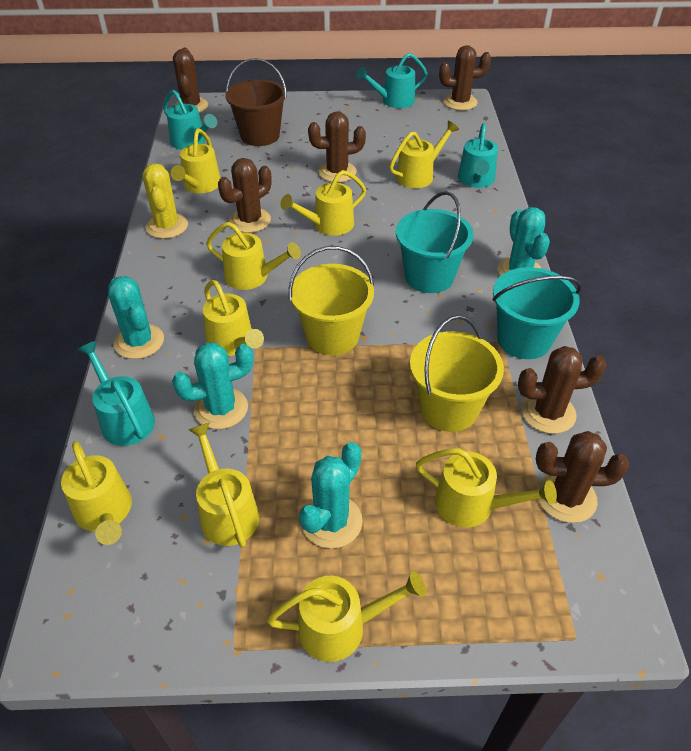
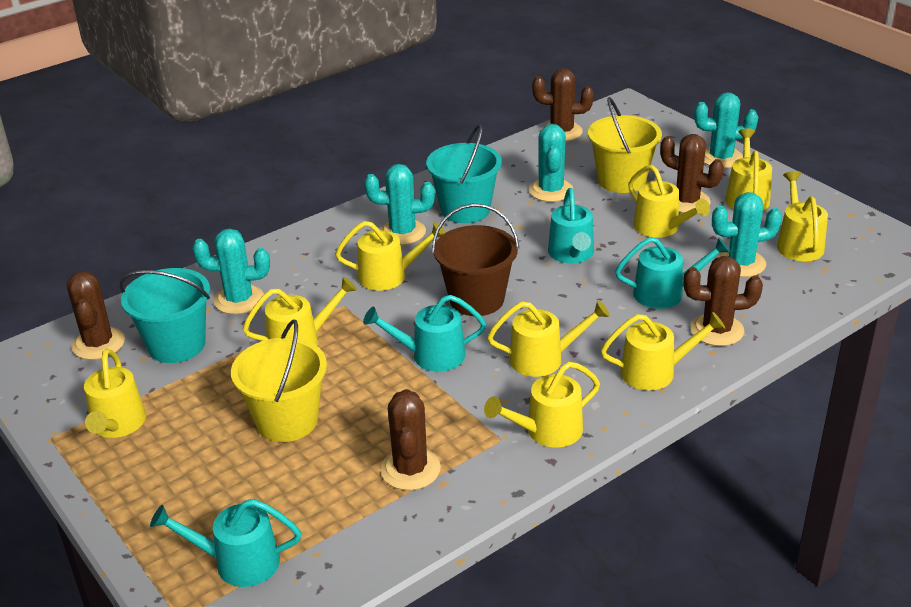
brown cactus: [173,48,208,113] [218,158,272,233] [308,111,366,183] [439,45,491,110] [518,346,607,434] [536,431,630,523] = 6 -> [67,271,125,360] [380,389,441,490] [532,68,594,141] [660,134,724,213] [683,256,763,346] = 5
turquoise cactus: [108,276,164,359] [172,342,253,429] [299,442,363,548] [498,207,550,276] = 4 -> [192,229,270,314] [364,164,435,245] [529,124,573,202] [694,92,758,168] [712,192,782,277] = 5
yellow cactus: [142,163,188,239] = 1 -> none = 0

